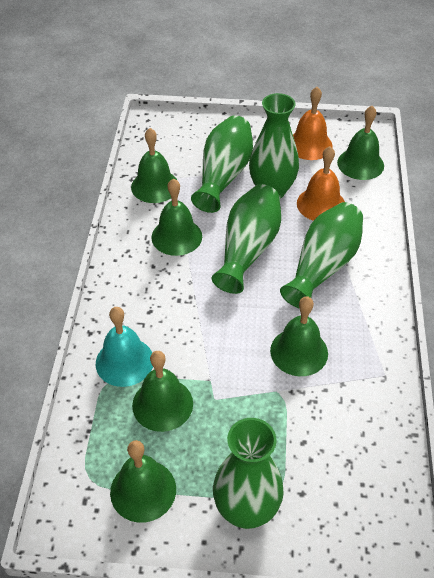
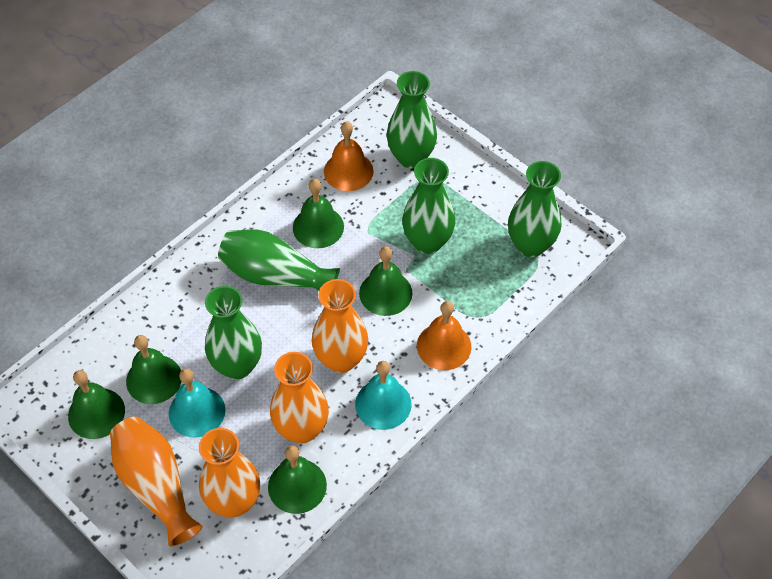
green bell: [110,440,176,523] [131,128,178,203] [132,351,193,432] [151,179,202,256] [270,296,328,376] [337,106,384,180] = 6 -> [68,370,125,439] [126,335,182,404] [268,445,327,514] [293,179,344,248] [359,246,412,316] = 5
orange vase: none = 0 -> [110,417,203,547] [199,428,260,517] [270,352,329,444] [312,279,368,373] = 4
turquoise bell: [96,307,153,387] = 1 -> [169,369,225,438] [355,361,412,430] = 2

